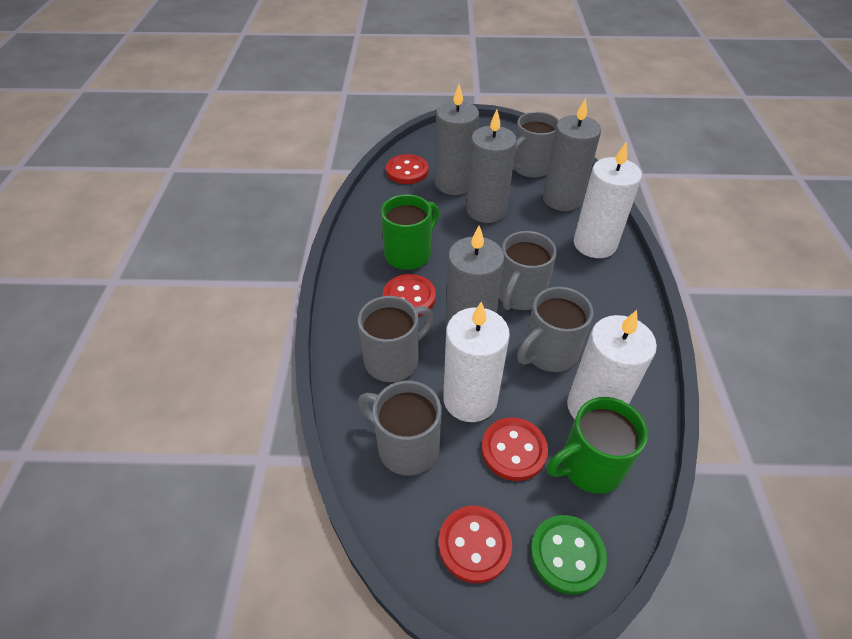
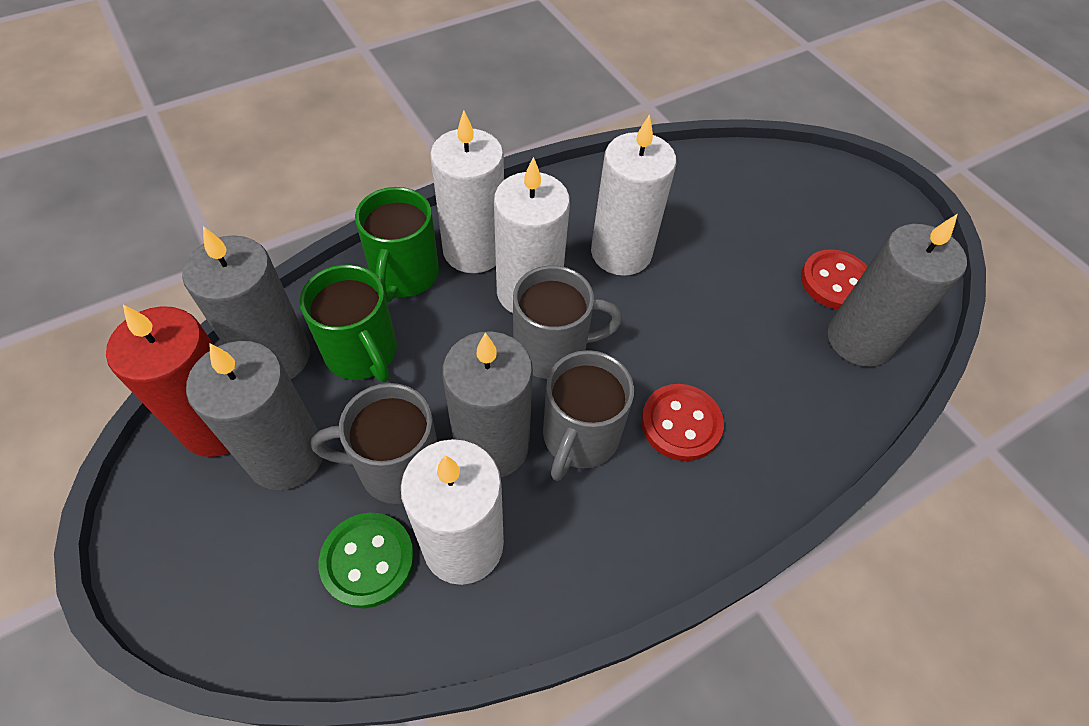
grey mug: [358,296,434,382] [358,381,441,476] [499,231,557,310] [513,112,559,178] [517,287,593,372] = 5 -> [311,383,437,504] [513,265,622,379] [543,350,634,481] = 3
red button: [383,274,436,316] [386,154,428,184] [439,506,512,583] [481,418,548,481] = 4 -> [641,384,724,461] [801,249,868,310] = 2
red candle: none = 0 -> [106,305,230,457] = 1
white candle: [443,302,510,422] [567,310,657,419] [574,142,642,258] = 3 -> [401,439,504,585] [430,110,504,273] [494,157,570,313] [591,114,676,276] = 4

